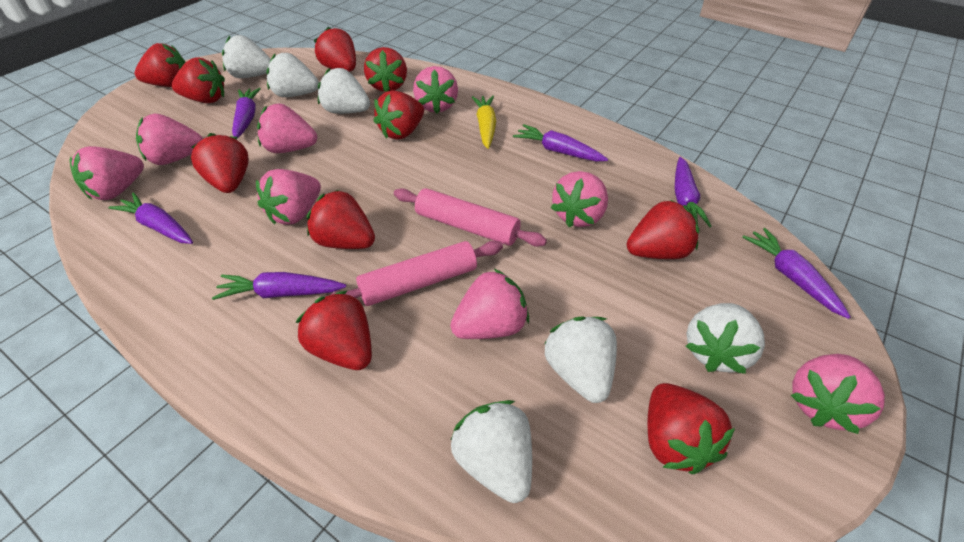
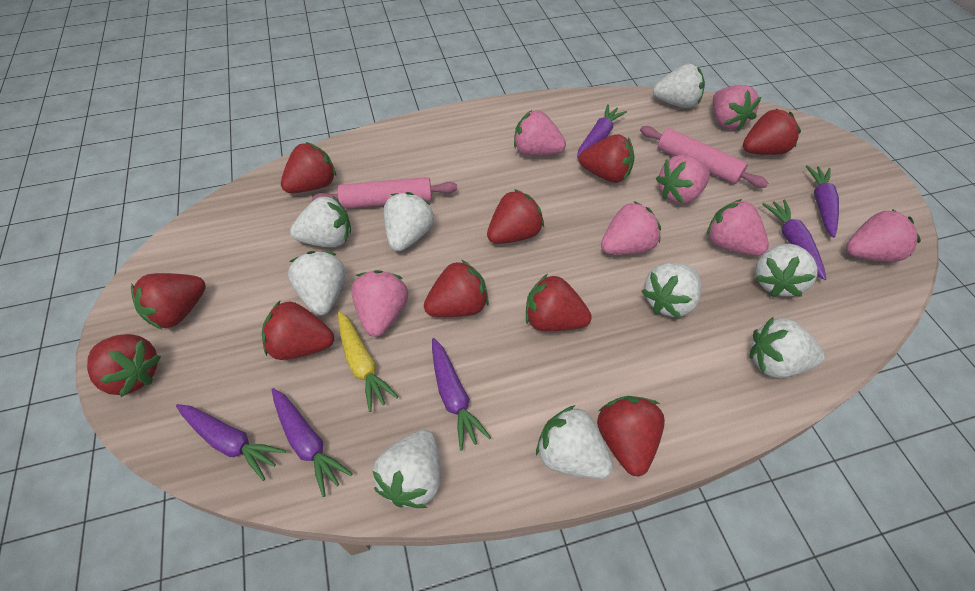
pink strawberry: [70,146,144,200] [136,114,203,165] [256,169,321,225] [257,104,317,153] [413,66,458,114] [450,269,529,339] [551,171,608,227] [791,354,885,434] = 8 -> [351,270,408,337] [514,110,566,156] [601,201,661,255] [656,155,710,204] [707,199,769,256] [713,85,761,130] [846,209,921,262] = 7
white strawberry: [222,35,271,78] [267,53,319,97] [318,68,370,114] [451,400,532,503] [544,316,617,403] [686,303,765,374] = 6 -> [288,251,345,315] [290,195,351,247] [372,430,440,508] [384,192,434,251] [536,405,613,479] [641,263,701,318] [653,64,705,108] [749,317,825,378] [755,244,817,297] = 9

